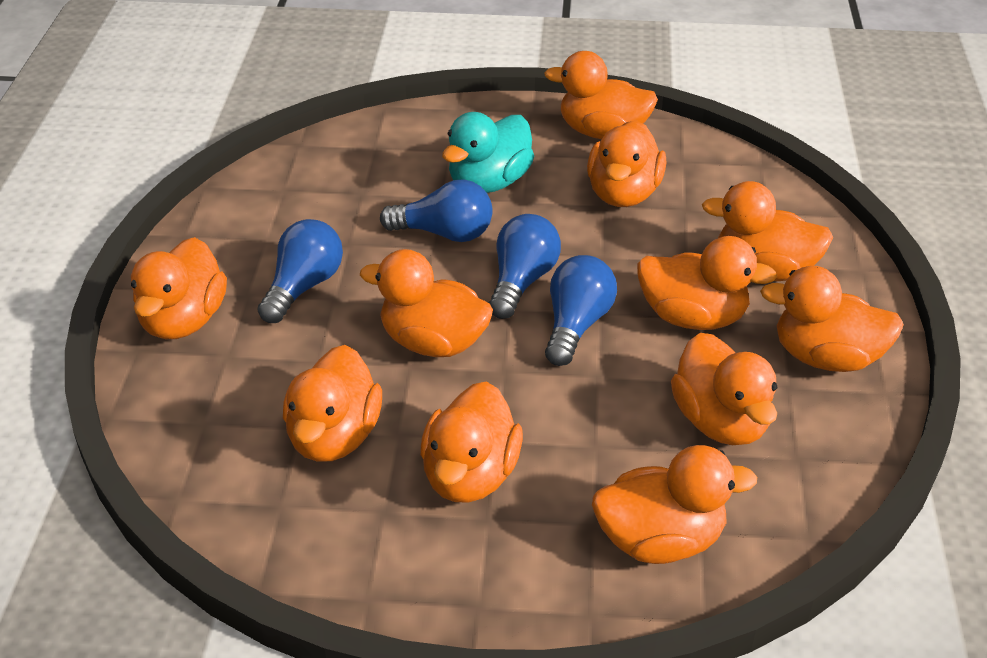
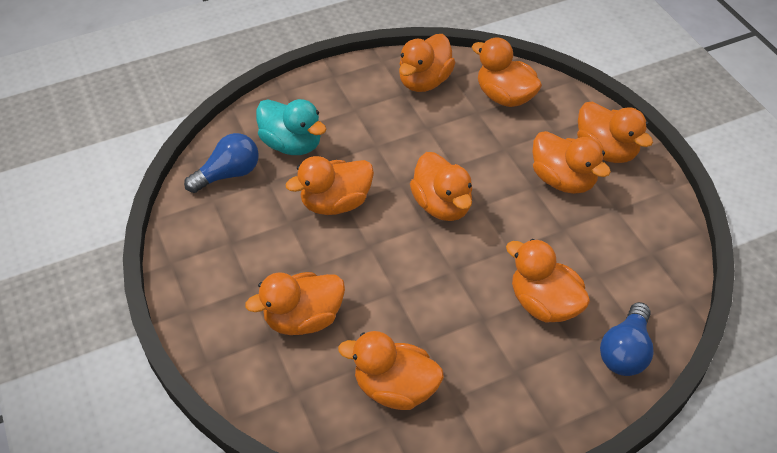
blue light bulb: [258,219,343,323] [380,179,493,242] [489,214,561,319] [545,255,617,366] = 4 -> [184,133,259,193] [600,302,654,376] = 2
orange duck: [131,237,227,339] [283,345,382,462] [360,249,493,357] [420,381,523,503] [544,51,658,139] [587,120,666,207] [592,445,757,564] [637,236,777,330] [671,333,778,445] [702,181,833,281] [760,266,904,372] = 11 -> [245,272,345,335] [286,156,374,215] [338,331,444,410] [399,34,456,92] [410,152,473,221] [472,37,542,107] [506,239,590,323] [532,131,611,194] [577,102,653,163] = 9

